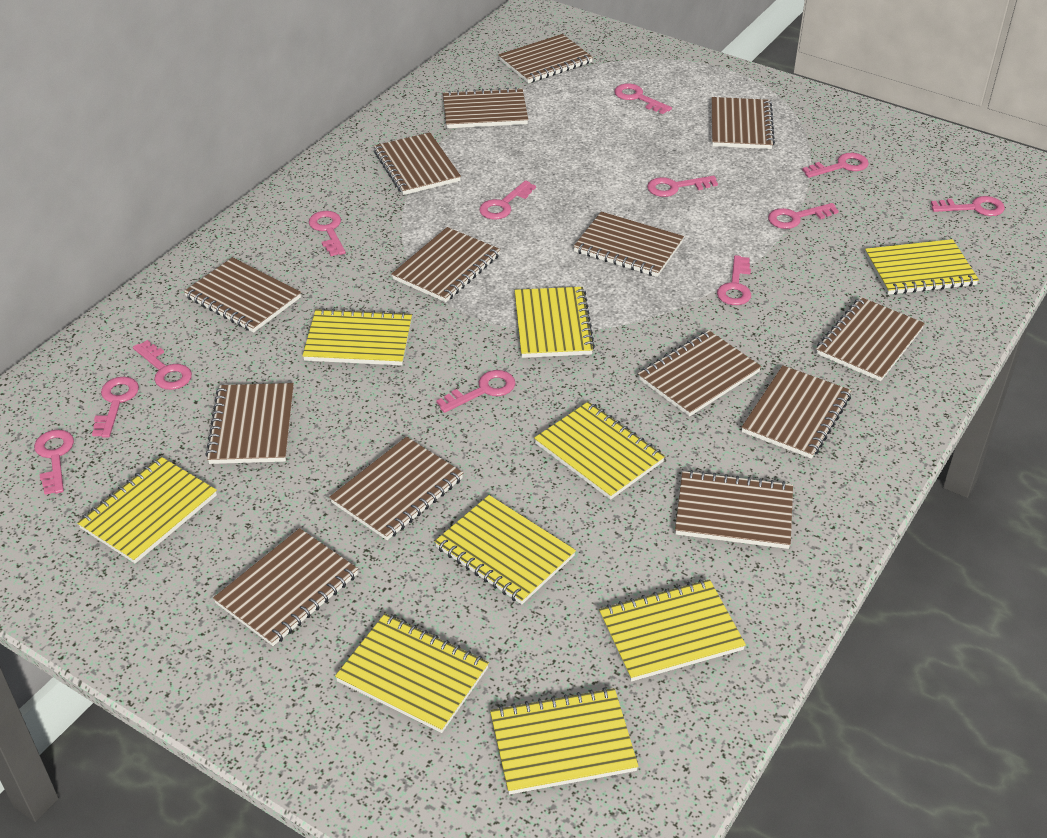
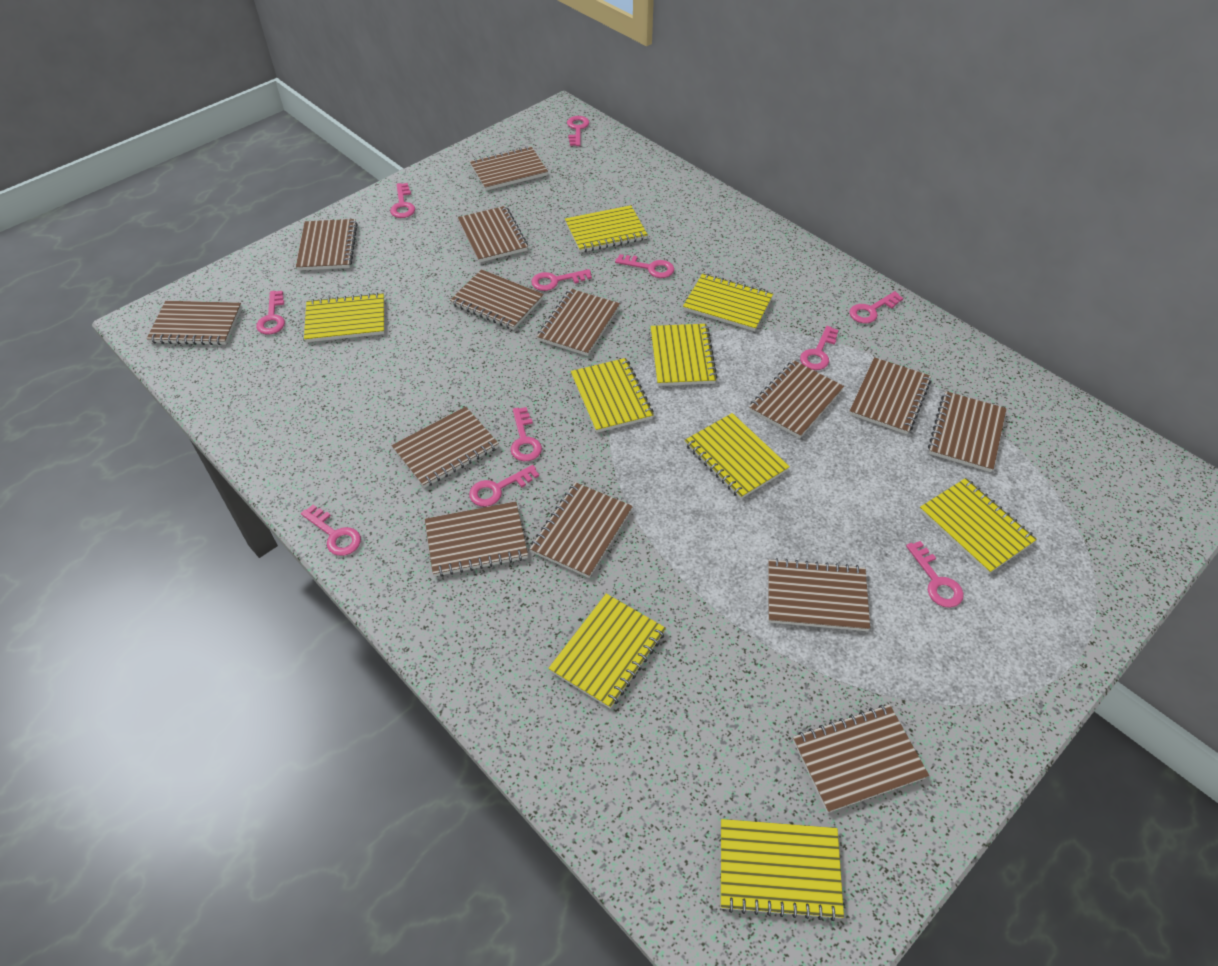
pink key: [34,430,74,495] [92,376,139,438] [133,340,192,390] [309,211,346,256] [436,370,515,413] [479,180,536,220] [614,83,672,114] [647,176,718,197] [717,255,751,305] [768,203,839,229] [802,153,869,178] [931,196,1005,216] = 12 -> [256,291,285,334] [301,505,361,556] [390,183,415,218] [469,465,539,507] [511,407,542,461] [531,269,592,291] [567,116,589,146] [615,254,674,278] [800,326,839,370] [850,291,903,323] [906,541,964,608] = 11

